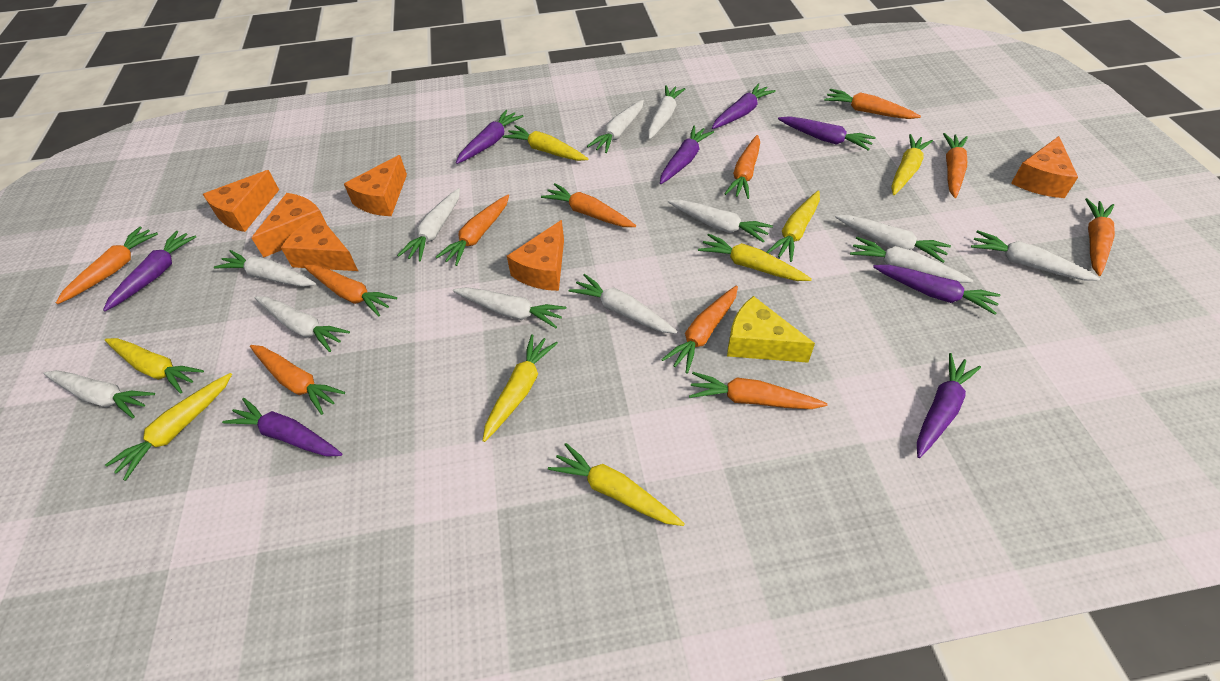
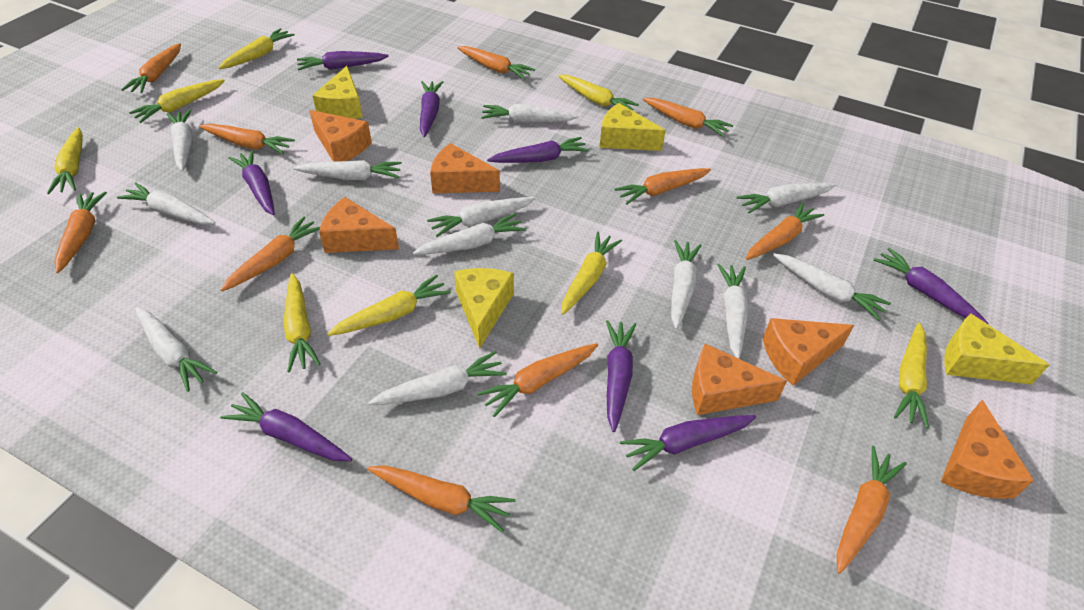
yellow cheese: [727,296,815,363] = 1 -> [312,66,363,119] [454,268,514,349] [599,103,666,151] [944,313,1049,384] = 4

